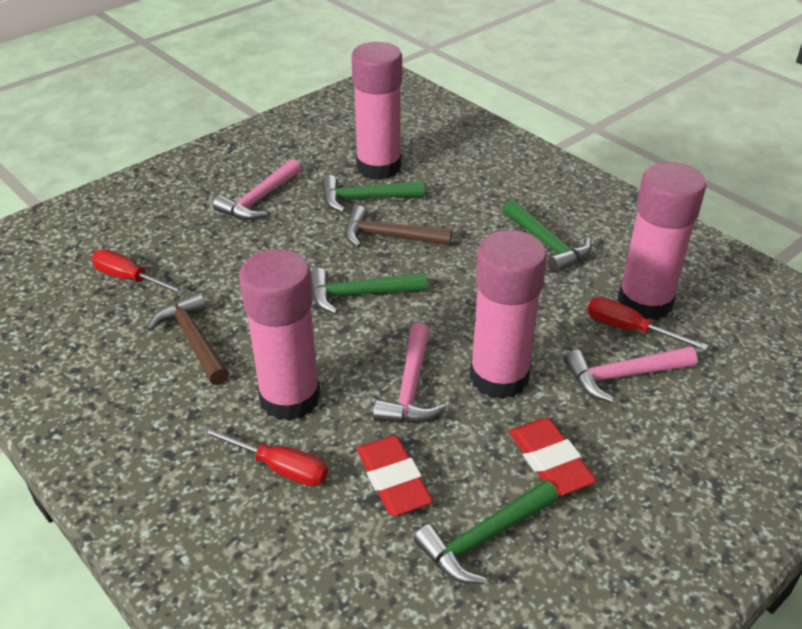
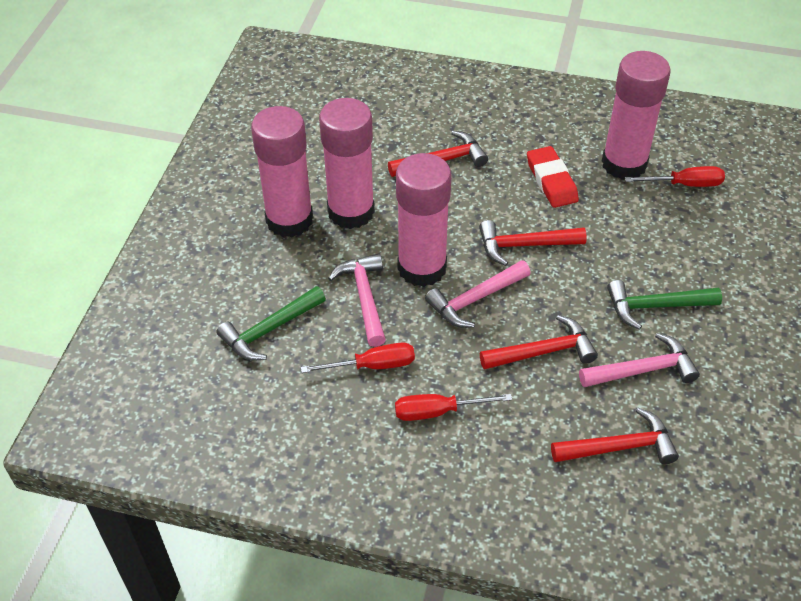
brown hammer: [147,292,229,385] [345,205,452,248] = 2 -> none = 0
green hammer: [311,268,427,314] [322,175,425,213] [414,480,559,584] [503,199,592,273] = 4 -> [216,286,326,361] [607,280,722,330] = 2
red eraser: [357,435,433,516] [509,418,597,495] = 2 -> [527,146,579,208] = 1
red hammer: none = 0 -> [388,131,488,177] [479,220,587,266] [480,315,598,370] [551,408,679,464] = 4

